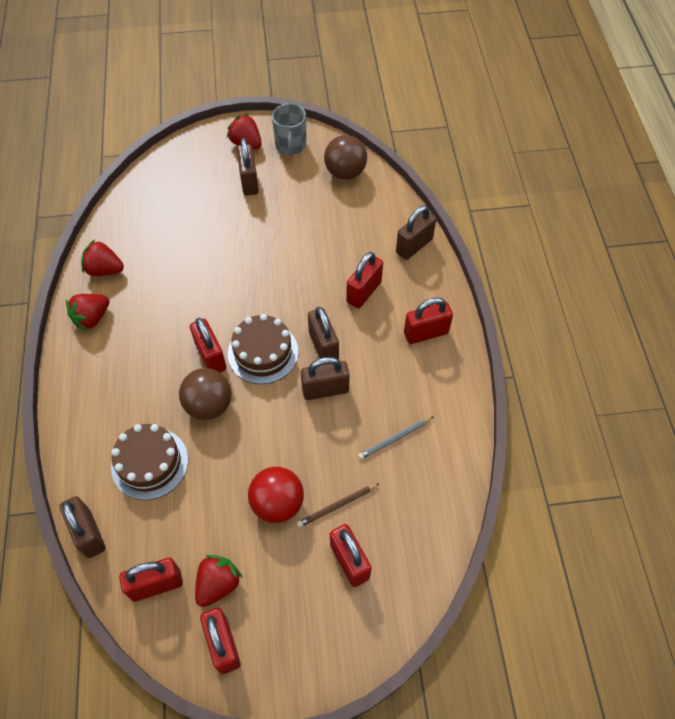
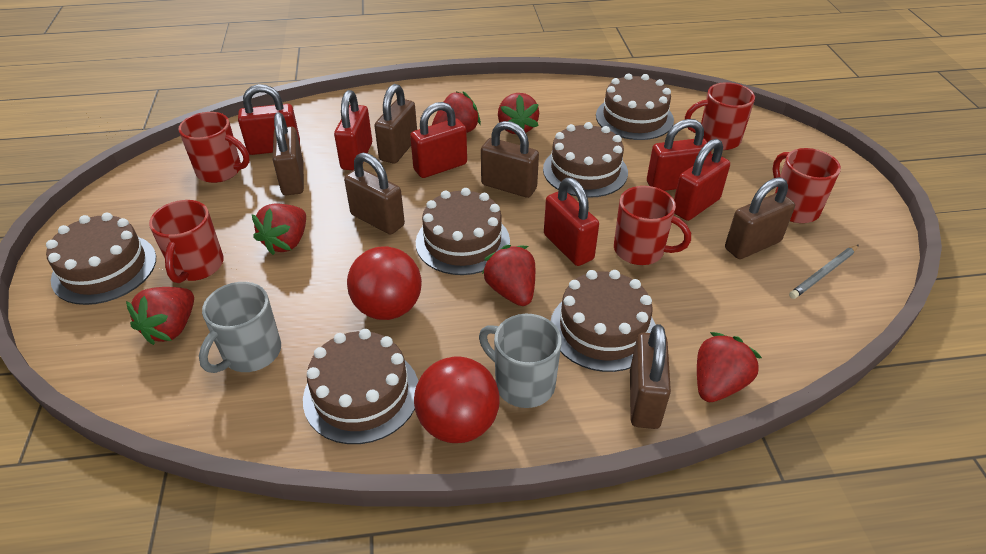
brown ball: [179,368,232,420] [324,135,367,180] = 2 -> none = 0
brown cake: [111,424,188,500] [228,314,298,384] = 2 -> [46,213,156,305] [303,329,418,444] [416,188,510,275] [543,122,628,198] [551,270,656,372] [596,73,674,140] = 6
brown padlock: [60,496,106,558] [237,138,259,196] [301,357,350,400] [308,307,339,360] [396,205,436,260] = 5 -> [273,112,304,195] [344,153,405,235] [374,84,417,164] [481,121,539,198] [630,324,671,429] [725,177,795,259] = 6
brown pencil: [297,483,380,528] = 1 -> none = 0
grey mug: [272,103,307,156] = 1 -> [199,282,281,373] [479,314,561,408] = 2
red ball: [248,467,304,523] = 1 -> [347,246,422,320] [414,357,500,443] = 2
red mug: none = 0 -> [149,200,224,283] [178,112,250,183] [614,186,691,265] [685,82,755,150] [773,148,841,223] = 5
red strawberry: [66,294,110,331] [81,240,124,276] [195,555,243,607] [227,114,262,149] = 4 -> [126,287,194,345] [252,203,306,255] [432,92,481,133] [482,245,535,306] [498,93,539,134] [697,332,762,402] = 6

